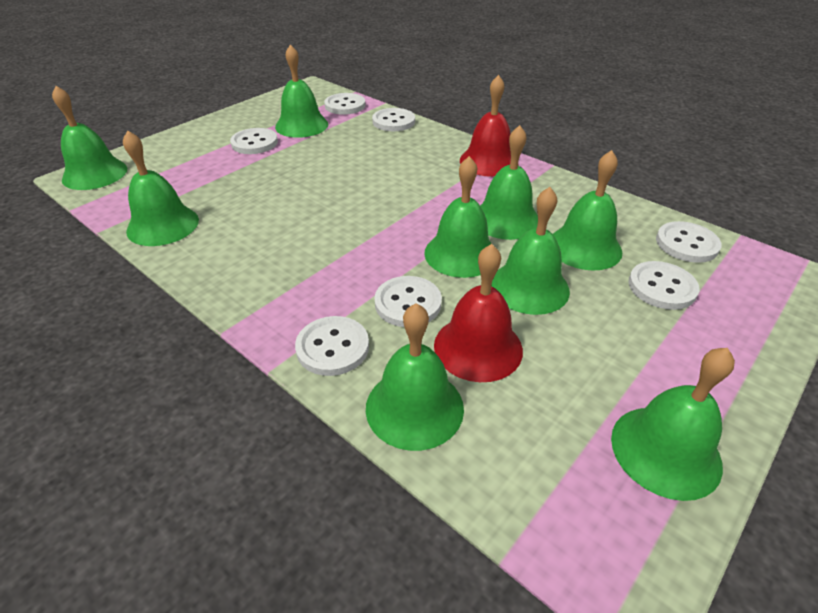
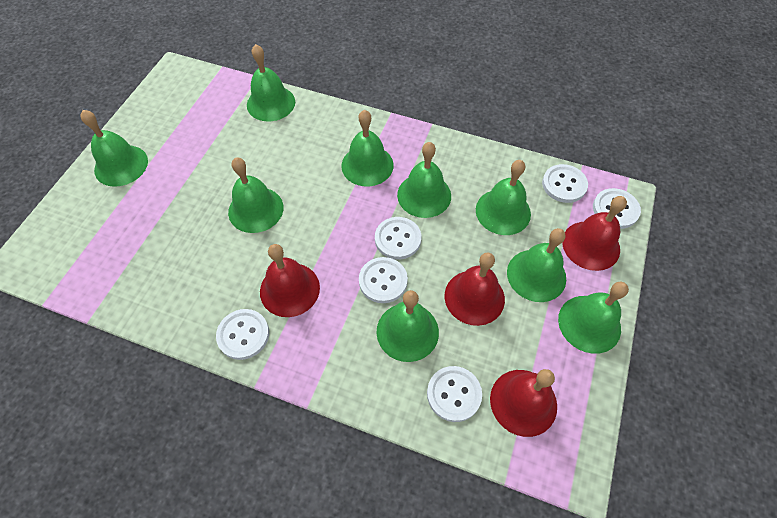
red bell: [434,244,523,382] [460,75,511,177] = 2 -> [260,244,320,317] [445,252,505,326] [490,369,557,437] [562,196,627,271] = 4
white button: [230,128,278,154] [295,316,369,376] [324,93,366,115] [372,108,415,131] [374,276,442,327] [629,261,700,310] [656,221,722,263] = 7 -> [216,309,269,360] [359,257,408,303] [375,217,421,260] [427,366,482,422] [542,164,588,203] [593,188,641,229] = 6

